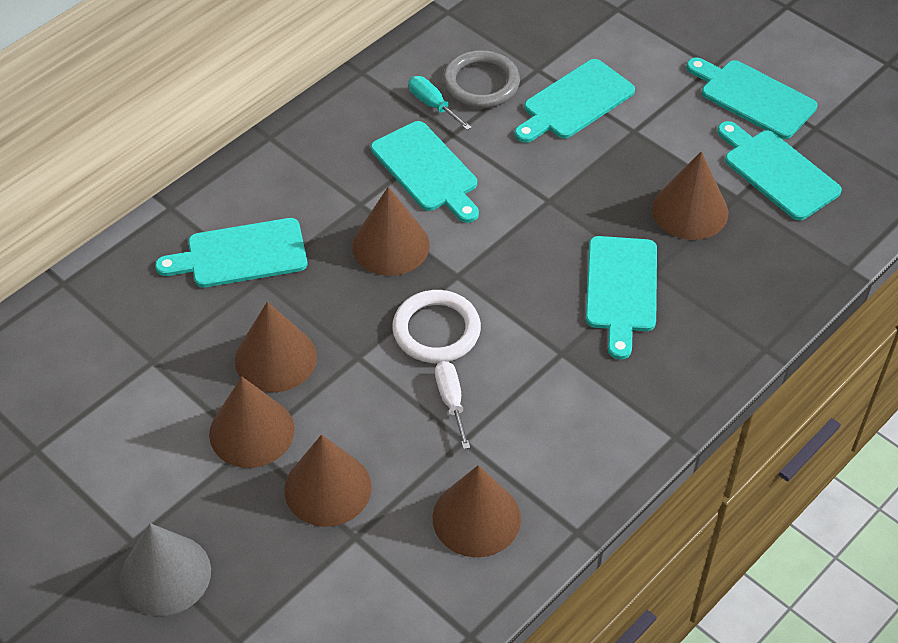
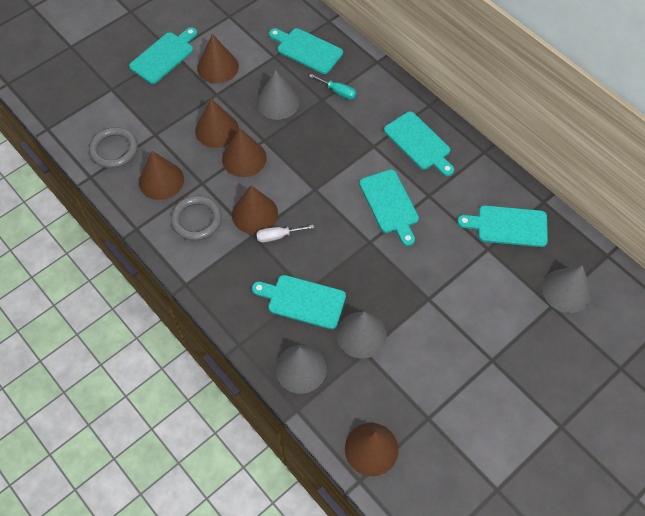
grey cone: [120,523,211,616] = 1 -> [257,70,299,120] [275,345,327,394] [336,312,387,358] [542,265,591,313] = 4
grey ring: [442,50,520,108] = 1 -> [89,127,138,168] [171,196,222,241] = 2
white ring: [392,290,481,363] = 1 -> none = 0

